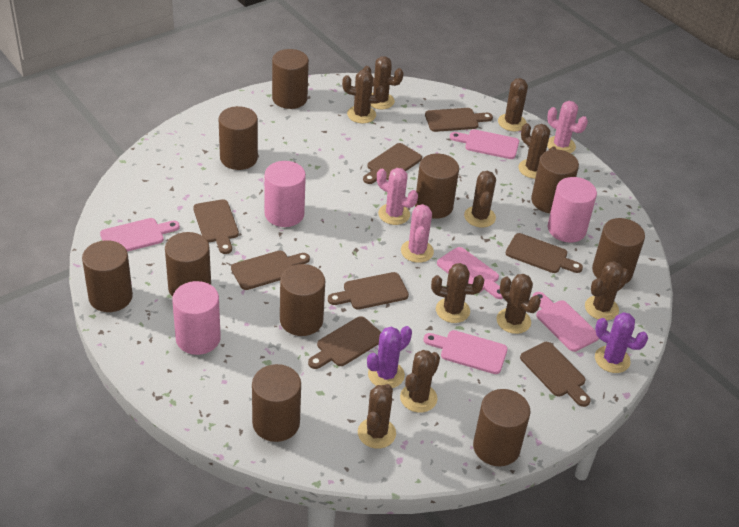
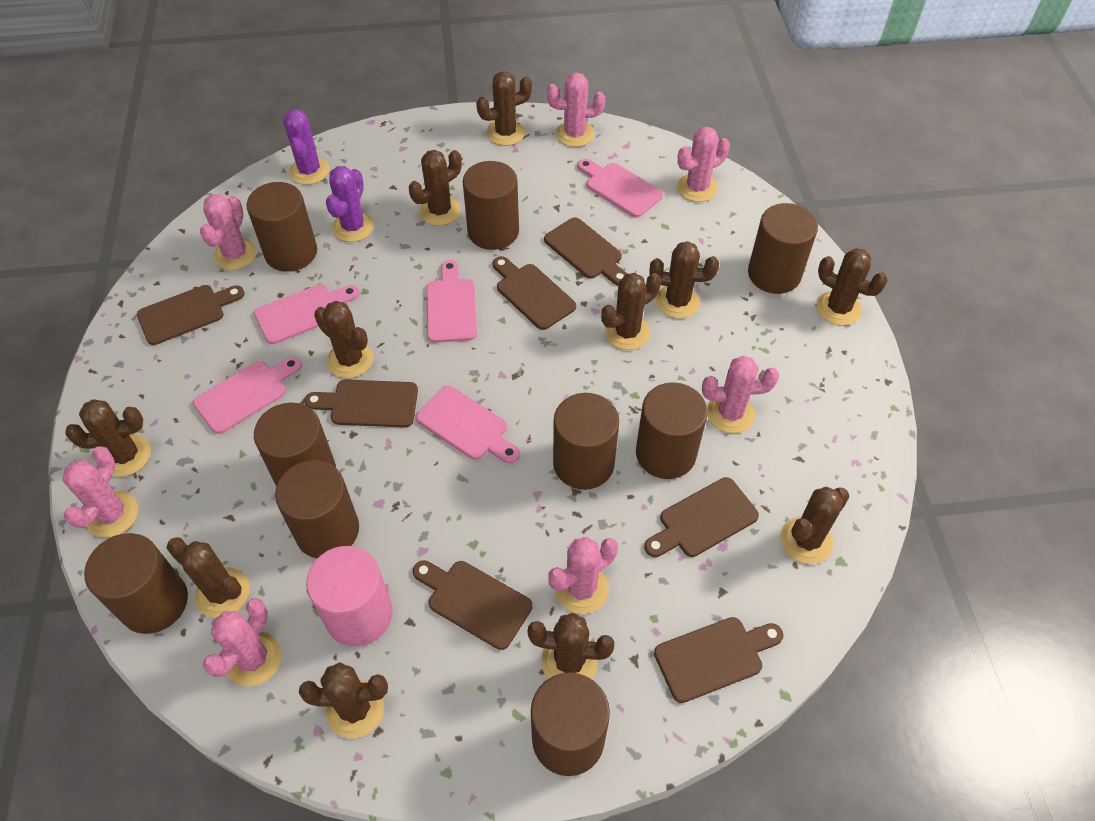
brown cactus: [342,70,385,123] [358,384,396,449] [363,56,404,109] [400,350,440,413] [431,263,484,323] [464,171,496,227] [497,274,541,334] [498,78,528,131] [518,123,557,179] [585,261,629,320] = 10 -> [65,399,151,477] [167,537,250,618] [299,662,388,739] [314,301,373,378] [409,150,462,226] [476,72,532,146] [527,613,615,679] [601,273,661,350] [649,241,719,318] [780,487,850,564] [816,248,888,325] = 11
brown cutting board: [193,199,239,254] [231,251,310,290] [308,316,381,369] [328,272,409,310] [363,143,422,184] [425,108,493,132] [506,233,583,273] [520,342,591,407] = 8 -> [137,285,245,345] [305,380,418,428] [413,560,532,650] [493,256,576,330] [544,217,627,286] [644,477,759,557] [654,617,784,703] = 7
brown cylinder: [82,240,133,312] [165,232,211,297] [219,106,258,170] [252,364,301,442] [272,49,309,109] [280,264,325,336] [415,154,459,219] [473,389,531,466] [531,149,579,213] [592,218,645,284] = 10 -> [84,533,188,634] [246,182,317,272] [254,403,336,486] [275,460,359,558] [463,161,519,250] [531,673,610,776] [553,393,619,490] [636,382,708,479] [748,203,818,294] = 9
pink cactus: [377,168,418,225] [401,204,434,263] [547,101,588,153] = 3 -> [63,446,139,537] [200,194,257,270] [203,598,282,687] [547,72,605,147] [548,537,618,614] [677,127,730,202] [702,356,779,433] = 7
pink cylinder: [172,281,221,355] [265,161,306,227] [548,177,597,242] = 3 -> [306,546,393,647] = 1

